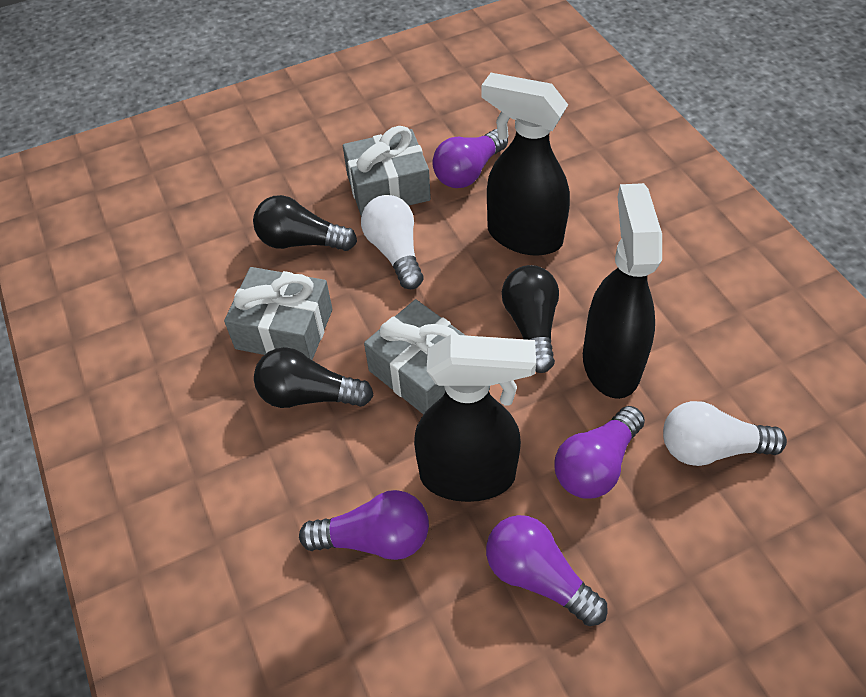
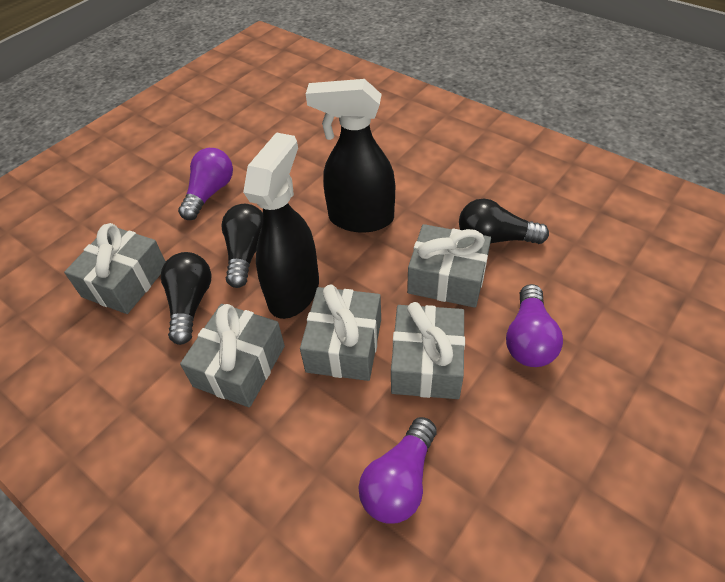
black spray bottle: [414,335,536,502] [481,73,570,256] [583,183,662,399] = 3 -> [243,132,319,319] [306,79,395,232] = 2
grey gift: [224,267,332,360] [343,126,431,216] [364,299,465,415] = 3 -> [64,223,166,314] [180,304,285,407] [300,285,381,381] [391,302,465,399] [407,224,491,308] = 5
purple light bulb: [299,490,429,560] [433,129,508,188] [486,515,608,626] [554,406,645,499] = 4 -> [178,148,233,220] [358,417,437,523] [506,284,563,367] = 3
white light bulb: [361,195,423,289] [663,401,787,466] = 2 -> none = 0

